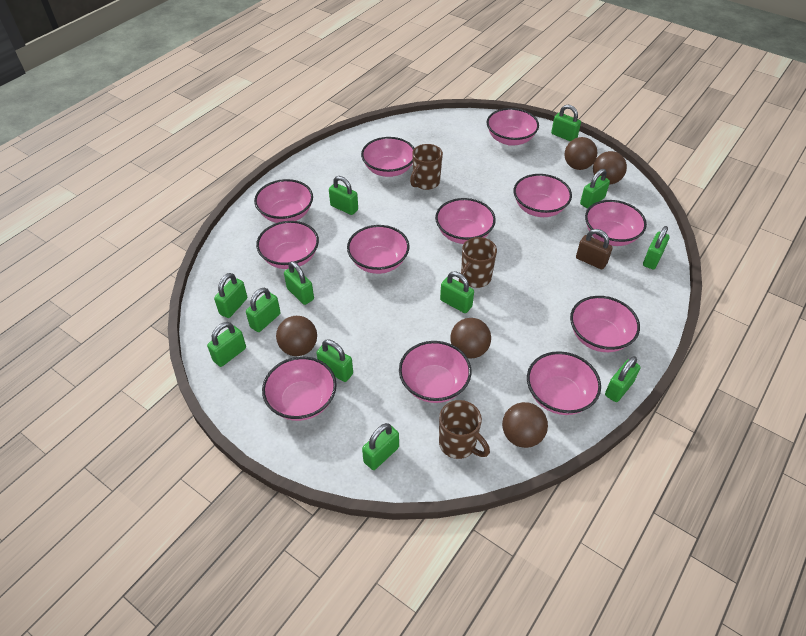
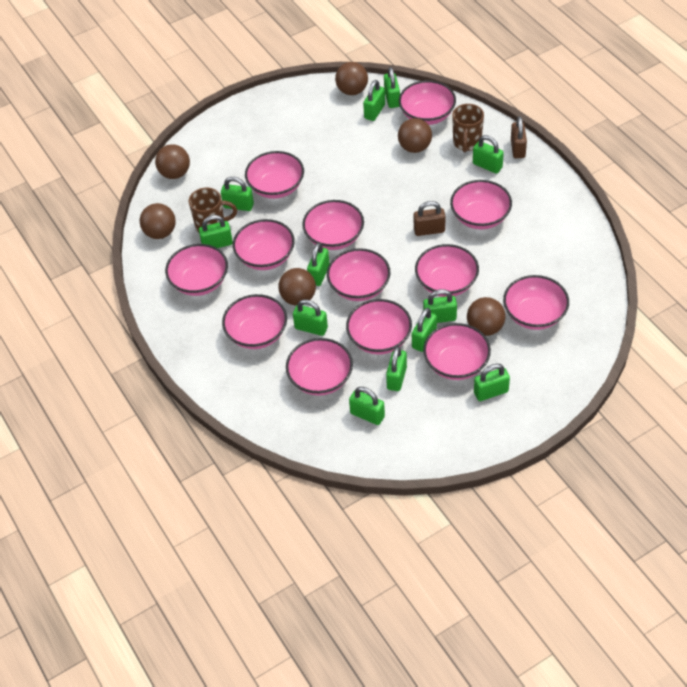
brown ball: [276,316,317,356] [450,318,491,359] [502,402,548,448] [565,137,597,170] [593,151,627,185] = 5 -> [140,203,176,239] [155,144,190,179] [278,268,316,306] [335,62,368,95] [398,118,432,153] [467,297,505,336] = 6
brown mug: [410,144,443,190] [439,400,490,459] [459,237,497,288] = 3 -> [189,188,237,233] [452,104,484,152] = 2
brown padlock: [576,229,613,269] = 1 -> [414,201,445,236] [511,116,527,158] = 2
pink bowl: [254,179,313,223] [256,221,319,269] [262,356,337,421] [347,225,409,274] [361,137,415,177] [399,341,471,403] [435,198,496,244] [487,108,539,146] [514,174,572,217] [527,351,601,415] [570,296,640,352] [585,200,647,246] = 12 -> [165,244,228,296] [222,294,287,349] [233,219,295,270] [245,151,304,199] [286,338,353,396] [302,200,364,250] [327,248,391,301] [346,299,412,355] [399,80,456,125] [415,244,479,297] [423,323,491,380] [450,180,512,229] [503,275,569,330] = 13

